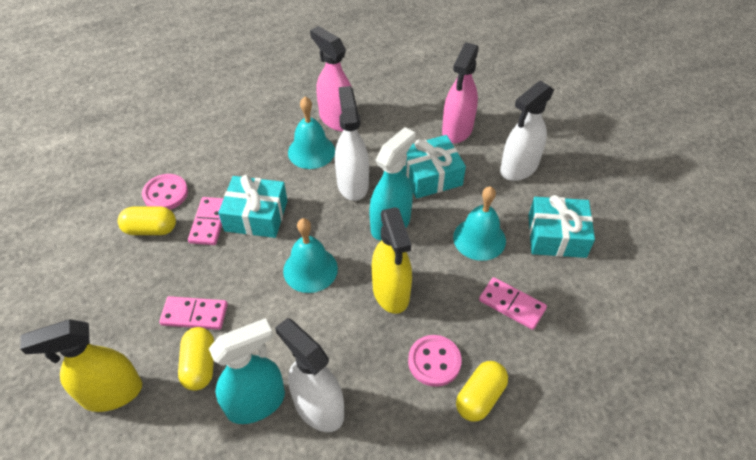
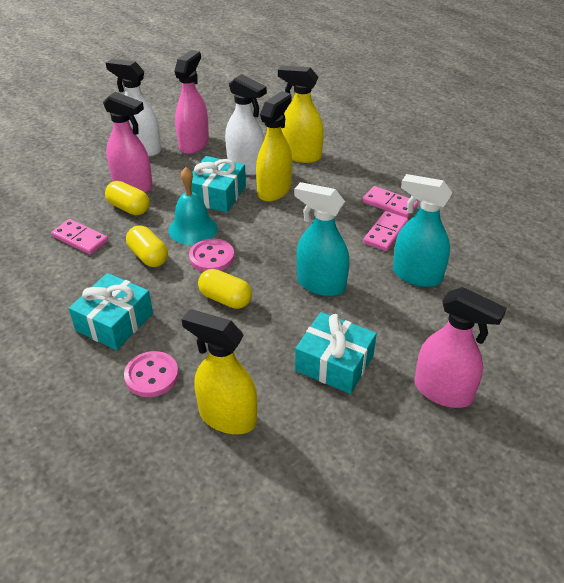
pink spray bottle: [310,26,352,132] [442,42,479,143] = 2 -> [103,91,153,193] [174,50,209,154] [415,287,507,408] = 3
turquoise bell: [283,218,338,293] [288,97,335,169] [453,186,506,261] = 3 -> [169,167,217,245] = 1
white spray bottle: [275,318,344,432] [335,86,369,201] [500,81,554,181] = 3 -> [106,59,161,157] [225,74,267,175] = 2
yellow spray bottle: [20,319,142,412] [372,207,412,314] = 2 -> [182,309,257,434] [256,91,292,202] [278,65,324,163] = 3

